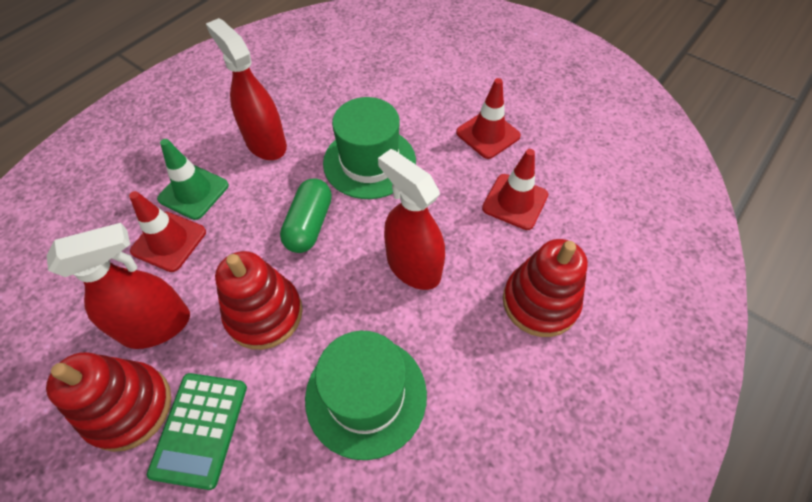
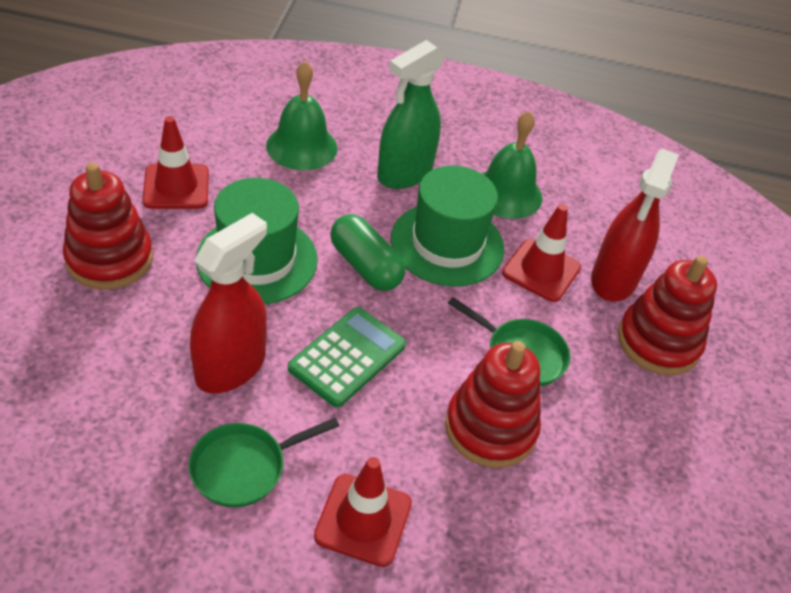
green bell: none = 0 -> [266,61,337,170] [482,111,542,219] = 2
green pan: none = 0 -> [189,418,339,507] [448,297,570,386] = 2
green spray bottle: none = 0 -> [377,40,445,189] = 1
green traffic cone: [157,139,229,220] = 1 -> none = 0
red spray bottle: [46,223,190,349] [206,18,287,160] [378,149,445,290] = 3 -> [190,213,267,393] [591,149,679,302] = 2

